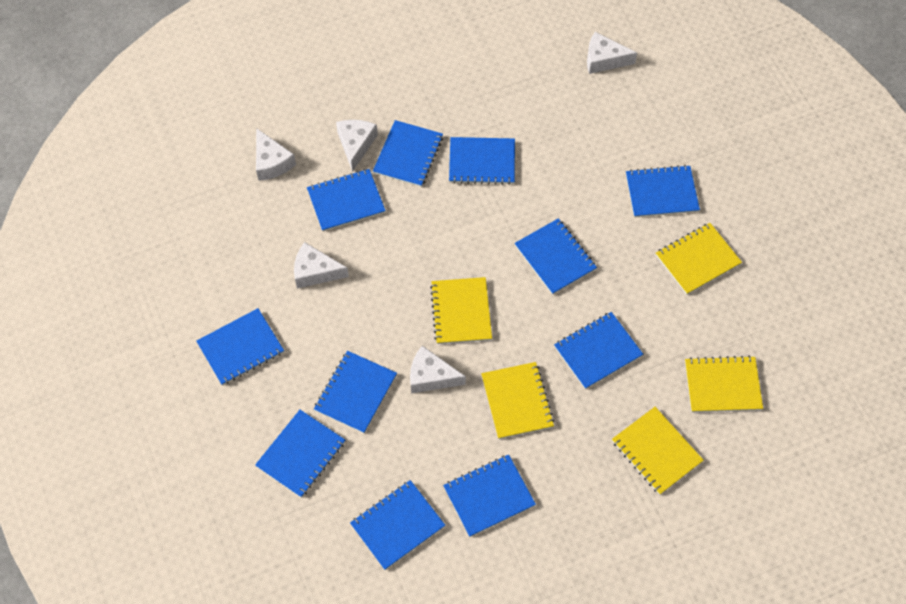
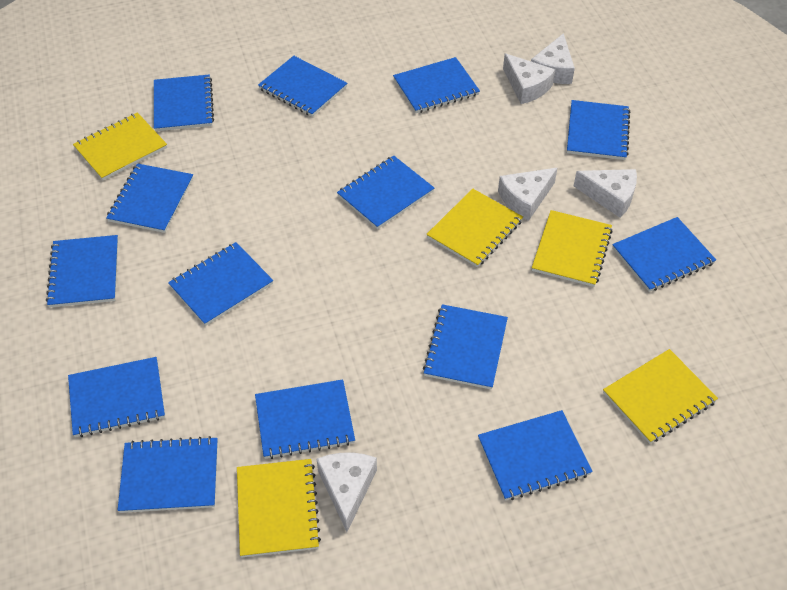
blue notebook: [196,308,284,386] [255,410,345,498] [307,169,386,232] [314,351,397,433] [350,480,445,570] [373,120,443,187] [443,454,536,537] [449,137,515,185] [515,218,597,295] [554,312,643,389] [626,165,700,218] = 11 -> [46,235,118,308] [68,357,165,437] [106,163,193,233] [118,436,218,513] [154,75,214,131] [168,242,273,326] [255,379,355,459] [258,56,347,117] [337,156,434,229] [393,57,480,113] [423,304,508,390] [478,410,593,501] [567,100,630,160] [612,217,716,292] = 14

